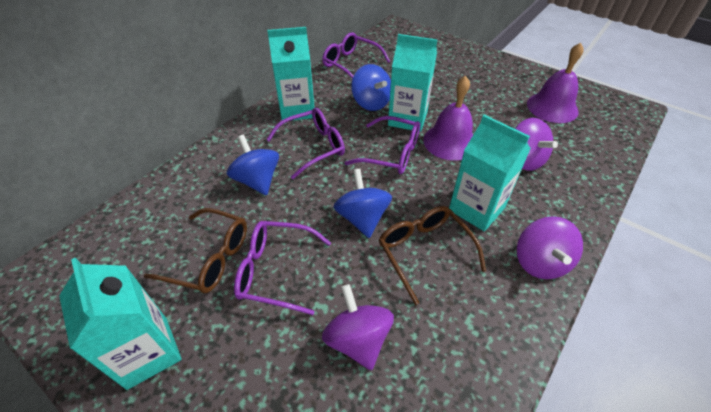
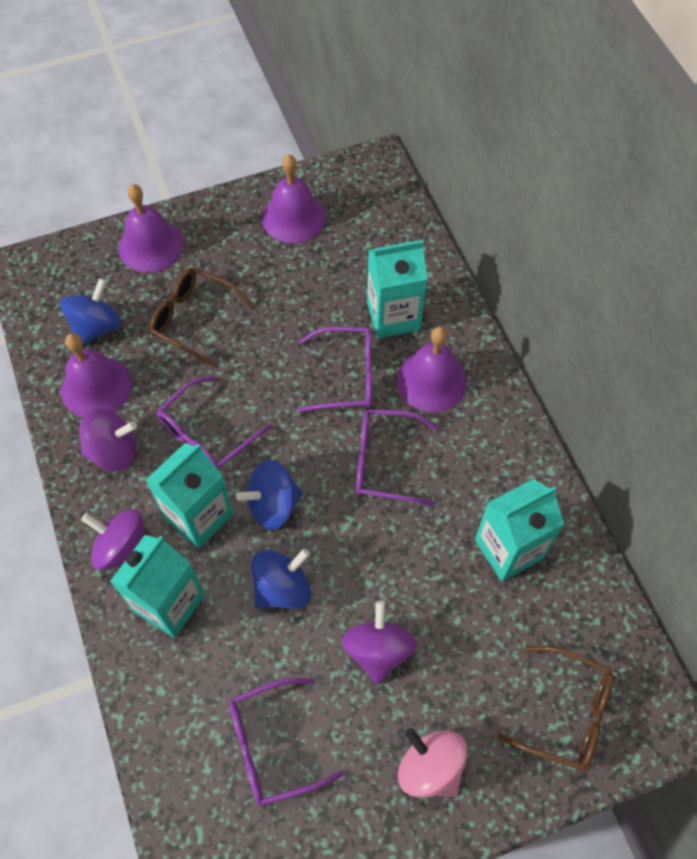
pink spinning top: none = 0 -> [398,728,468,798] = 1
purple bell: [423,75,473,161] [527,43,584,123] = 2 -> [61,333,132,418] [119,184,184,273] [262,154,326,243] [397,327,467,412] = 4

